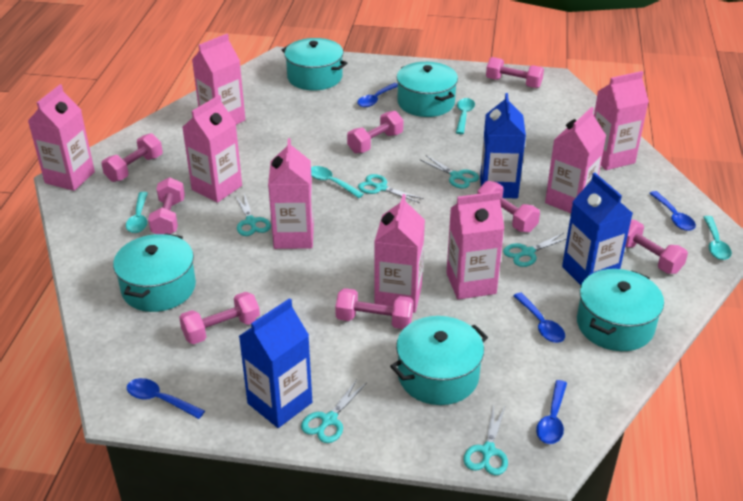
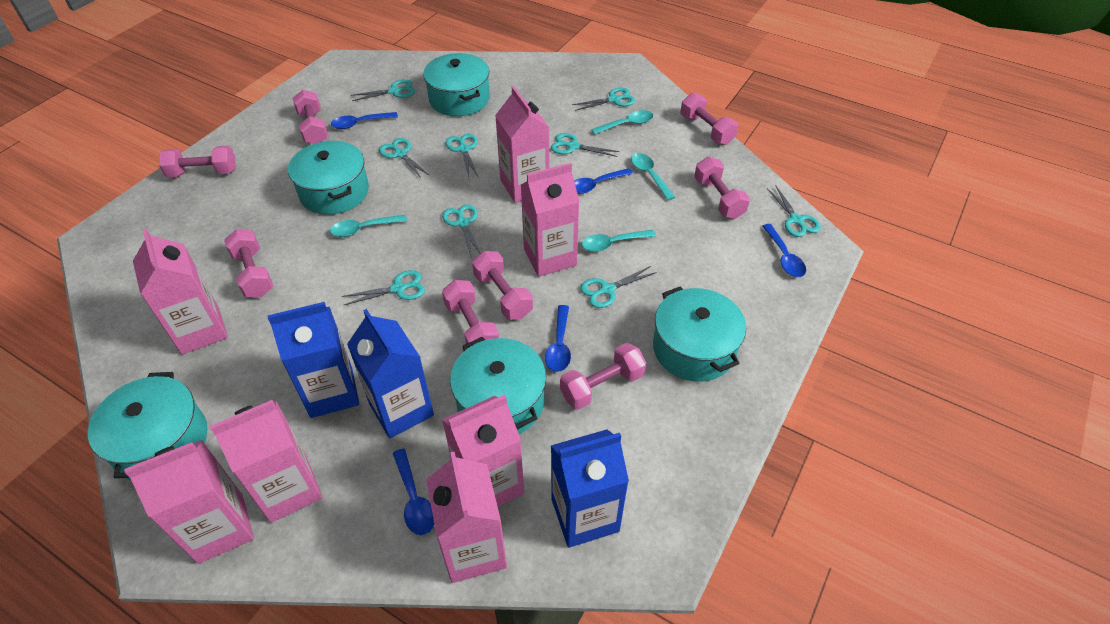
pink carton: [28,84,95,191] [182,95,242,203] [192,34,245,125] [268,138,314,249] [374,194,425,313] [446,191,505,300] [545,107,606,213] [594,71,649,170] = 8 -> [124,440,254,564] [133,228,228,355] [210,400,323,523] [426,451,507,583] [442,394,524,507] [495,86,549,203] [521,163,579,277] = 7
turquoise scissors: [235,193,271,236] [301,379,367,443] [358,174,424,203] [421,155,479,189] [463,405,508,475] [503,233,567,267] = 6 -> [342,270,425,305] [351,79,415,101] [379,138,430,178] [442,204,480,258] [446,134,478,177] [551,133,620,157] [572,87,635,111] [580,266,657,308] [767,186,821,237] = 9

